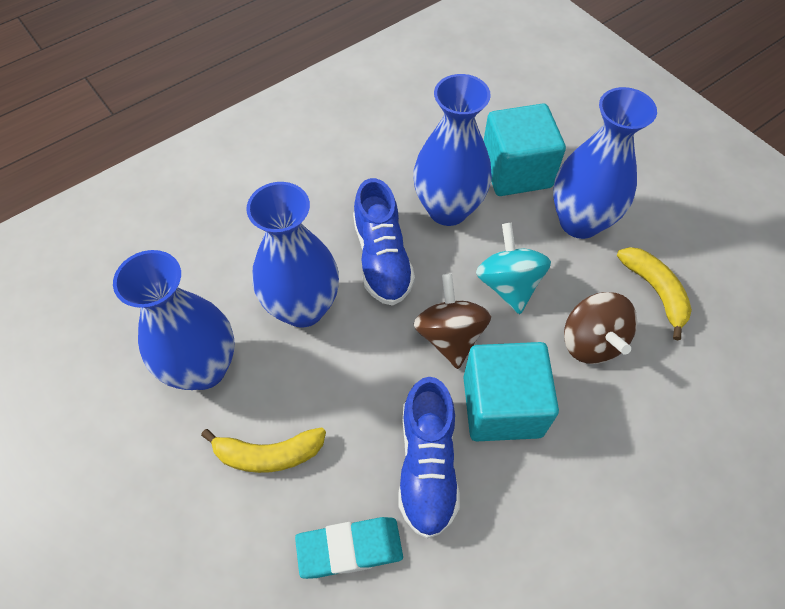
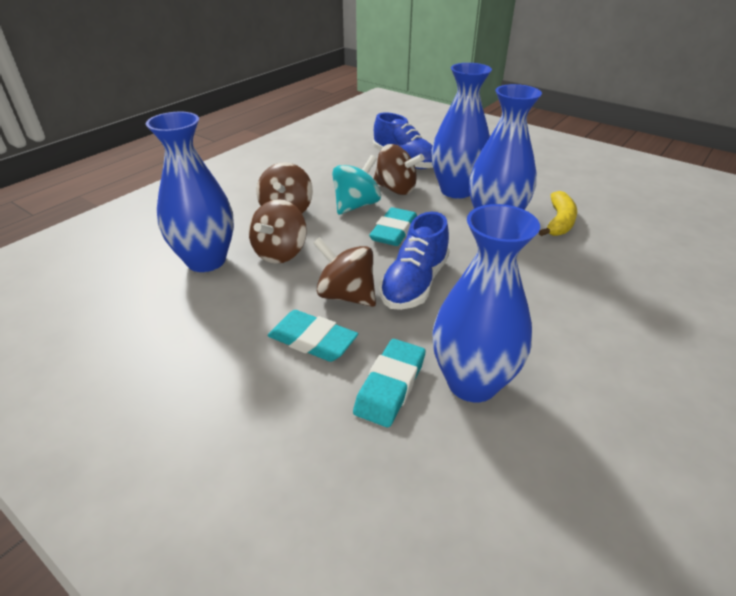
brown spinning top: [414,274,491,369] [564,292,637,364] = 2 -> [249,199,307,264] [256,162,313,213] [313,237,376,307] [374,144,424,195] = 4
turquoise cube: [463,342,559,441] [483,104,566,196] = 2 -> none = 0
turquoise eraser: [295,517,403,579] = 1 -> [268,310,358,362] [353,339,425,427] [369,207,417,246] = 3
yellow banana: [201,427,326,473] [617,247,692,340] = 2 -> [539,191,577,236] = 1

